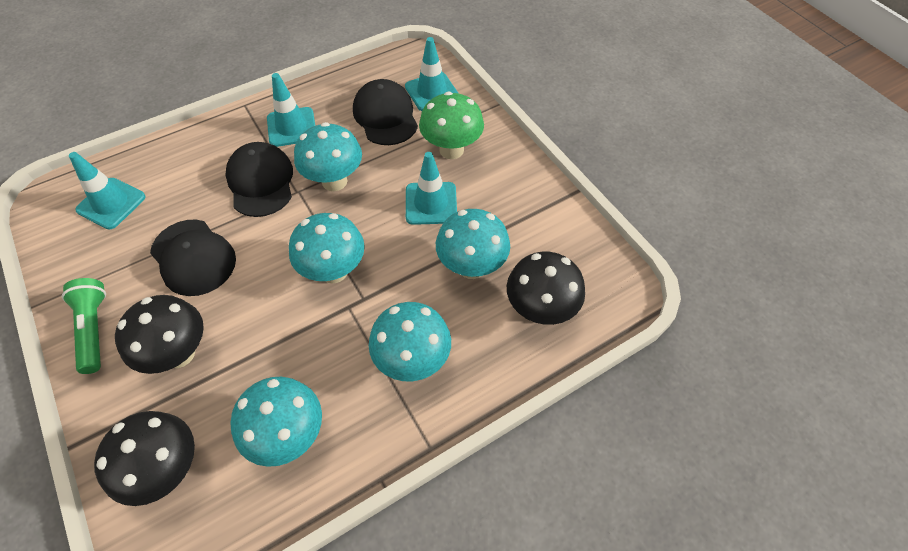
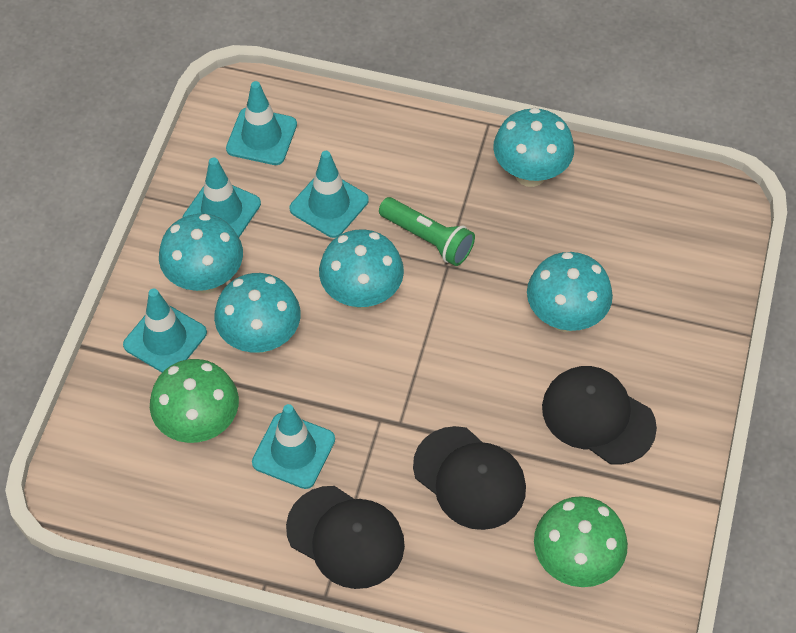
black mushroom: [94,411,195,506] [115,295,204,374] [507,252,585,325] = 3 -> none = 0
green mushroom: [419,92,484,159] = 1 -> [150,359,239,443] [534,496,628,587] = 2
turquoise traffic cone: [69,152,146,230] [267,73,315,147] [405,37,459,111] [406,152,457,225] = 4 -> [123,289,207,372] [183,157,261,237] [226,81,297,165] [252,404,335,489] [289,151,369,238] = 5

